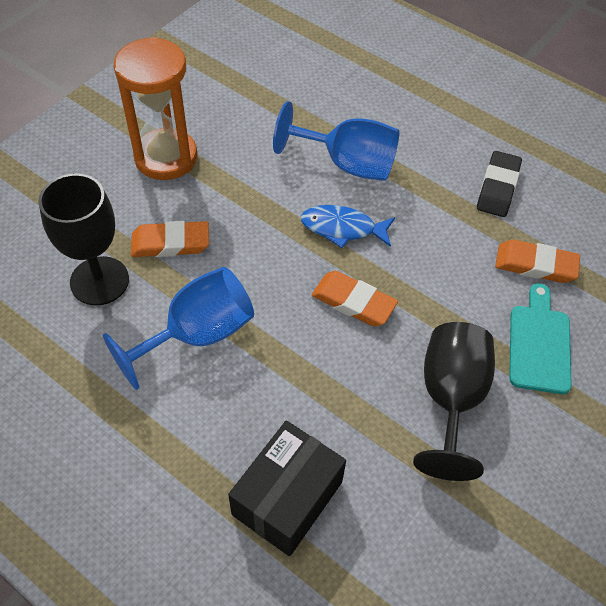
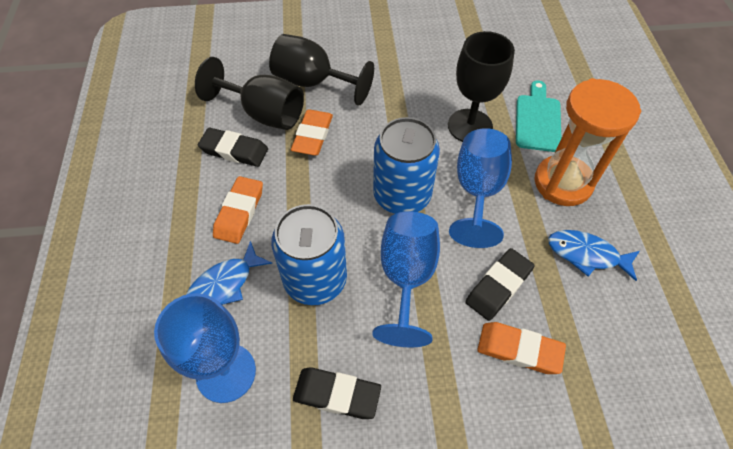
black box: [228,420,346,556] = 1 -> none = 0
black eraser: [477,151,522,217] = 1 -> [198,128,268,167] [293,367,381,419] [465,248,535,321] = 3
black goblet: [38,173,129,306] [413,322,495,481] = 2 -> [195,57,304,130] [269,34,374,106] [448,31,515,142] = 3
blue can: none = 0 -> [271,204,347,305] [373,117,440,214] = 2
blue fish: [301,205,395,248] = 1 -> [186,241,272,305] [548,230,640,281] = 2
blue goblet: [103,267,254,390] [273,101,400,181] = 2 -> [154,293,256,403] [372,211,440,348] [449,128,512,248] = 3

